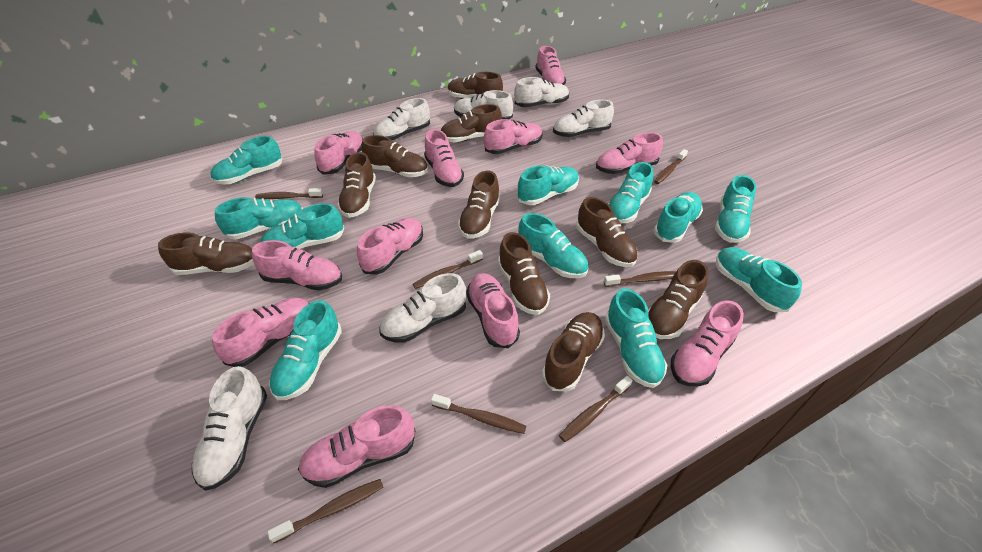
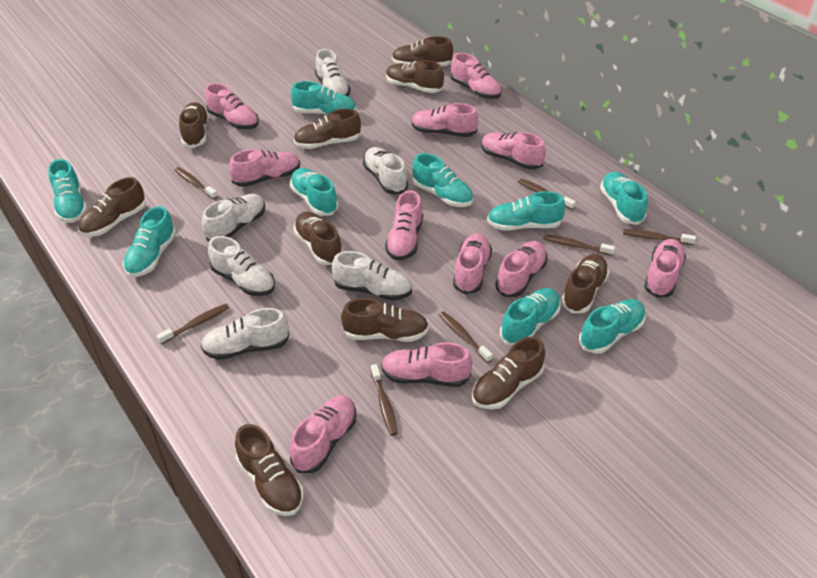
turquoise shoe: [210,136,282,185] [215,197,303,240] [260,203,344,249] [269,300,342,400] [517,165,579,205] [518,213,588,278] [605,288,667,388] [608,162,653,223] [654,192,703,243] [715,175,757,243] [716,247,802,312] = 11 -> [48,159,87,223] [123,206,176,277] [290,168,339,216] [291,81,356,115] [412,153,473,207] [487,191,565,231] [500,288,561,345] [579,299,646,354] [600,172,648,225] = 9

